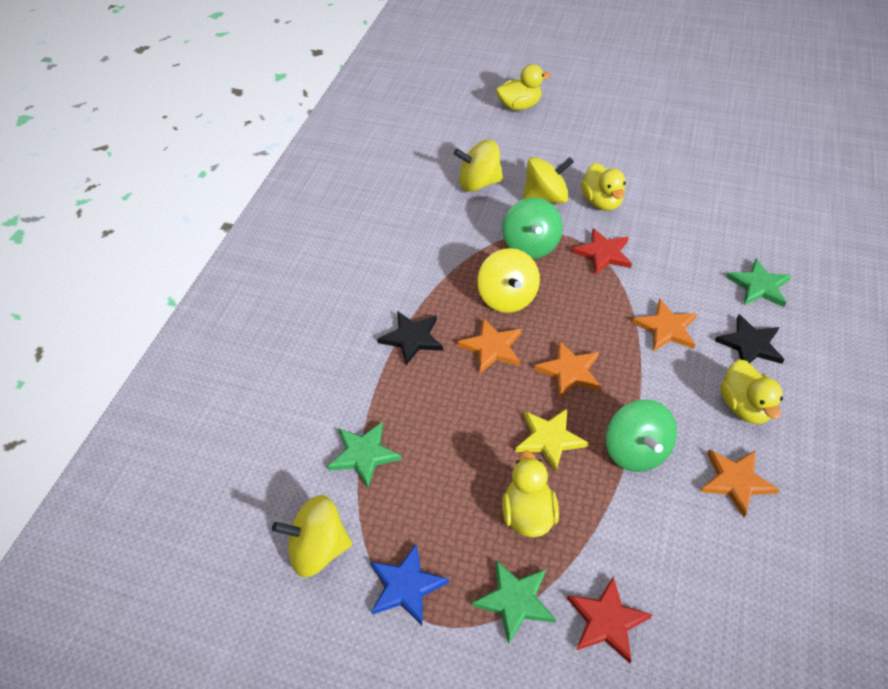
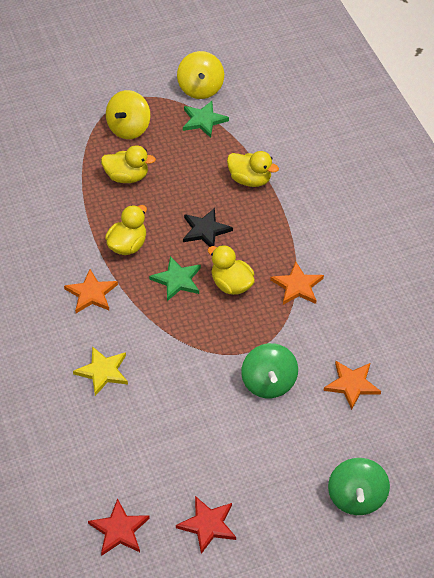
black star: [378,311,443,365] [715,314,785,364] = 2 -> [183,208,233,247] = 1
blue star: [370,543,449,625] = 1 -> none = 0
green star: [327,422,402,488] [472,560,556,644] [726,258,791,307] = 3 -> [149,256,201,301] [183,101,229,138] = 2
orange star: [457,318,521,373] [534,340,601,399] [632,299,697,352] [700,450,780,518] = 4 -> [64,269,118,313] [270,261,324,305] [323,361,381,410] = 3
yellow spinning top: [272,495,352,577] [454,140,503,192] [477,248,540,313] [523,157,574,204] = 4 -> [106,90,150,139] [177,51,224,99] = 2

